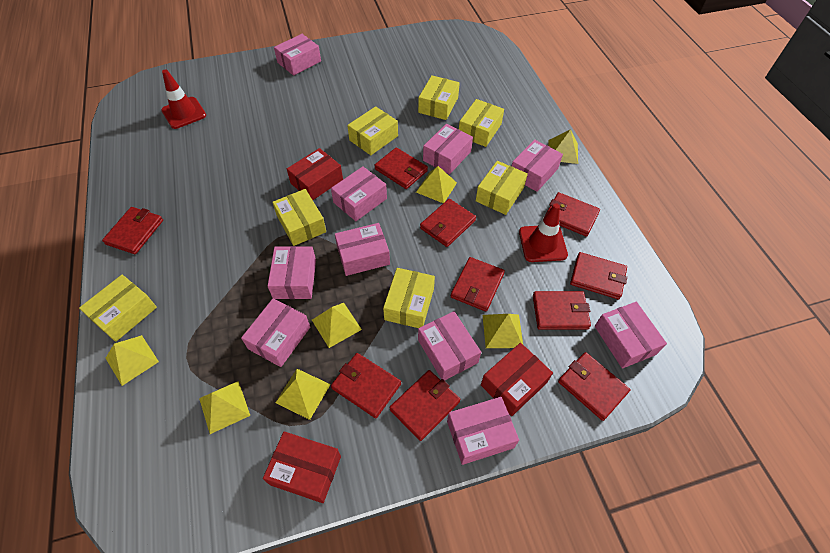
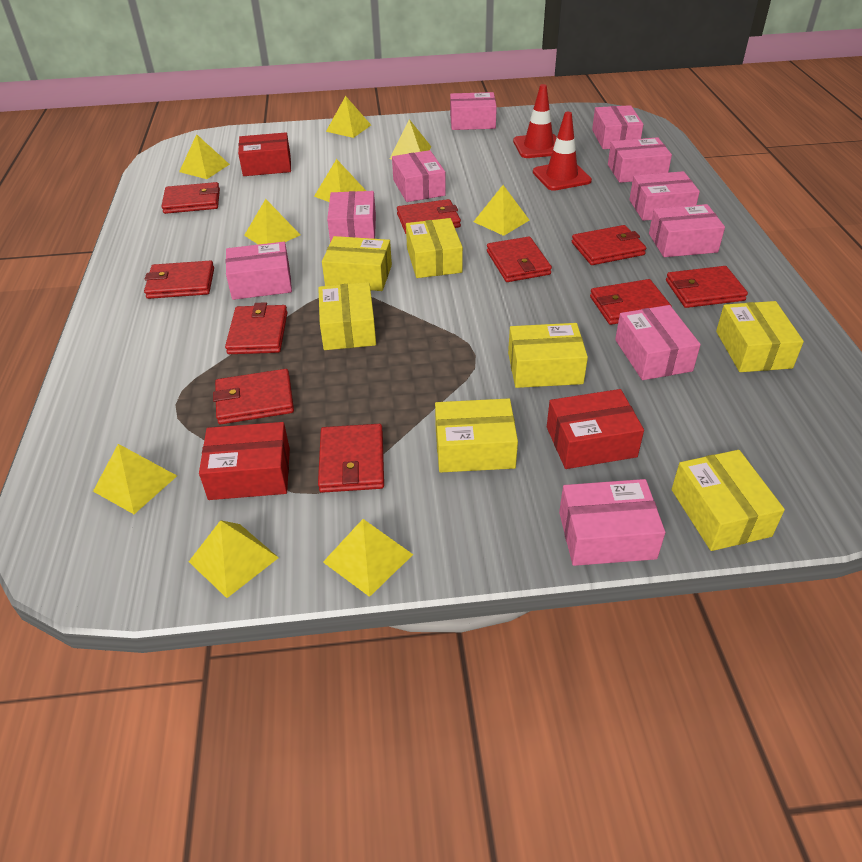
yellow pyramid: [106,335,159,386] [199,381,250,434] [275,369,331,420] [312,303,362,348] [416,166,457,203] [483,314,523,348] [548,129,578,164] = 7 -> [93,444,177,514] [179,134,230,179] [189,520,279,598] [244,199,300,245] [314,159,366,202] [323,519,413,597] [326,96,371,138] [390,119,431,159] [473,185,529,236] = 9

